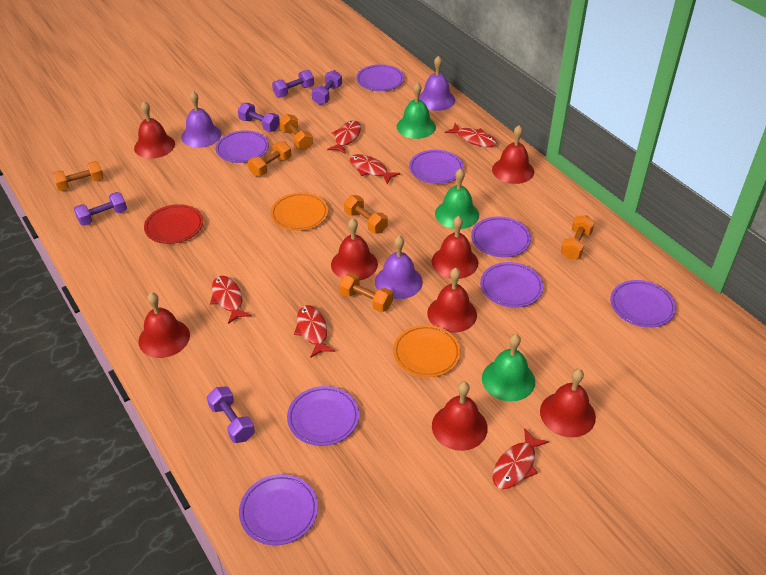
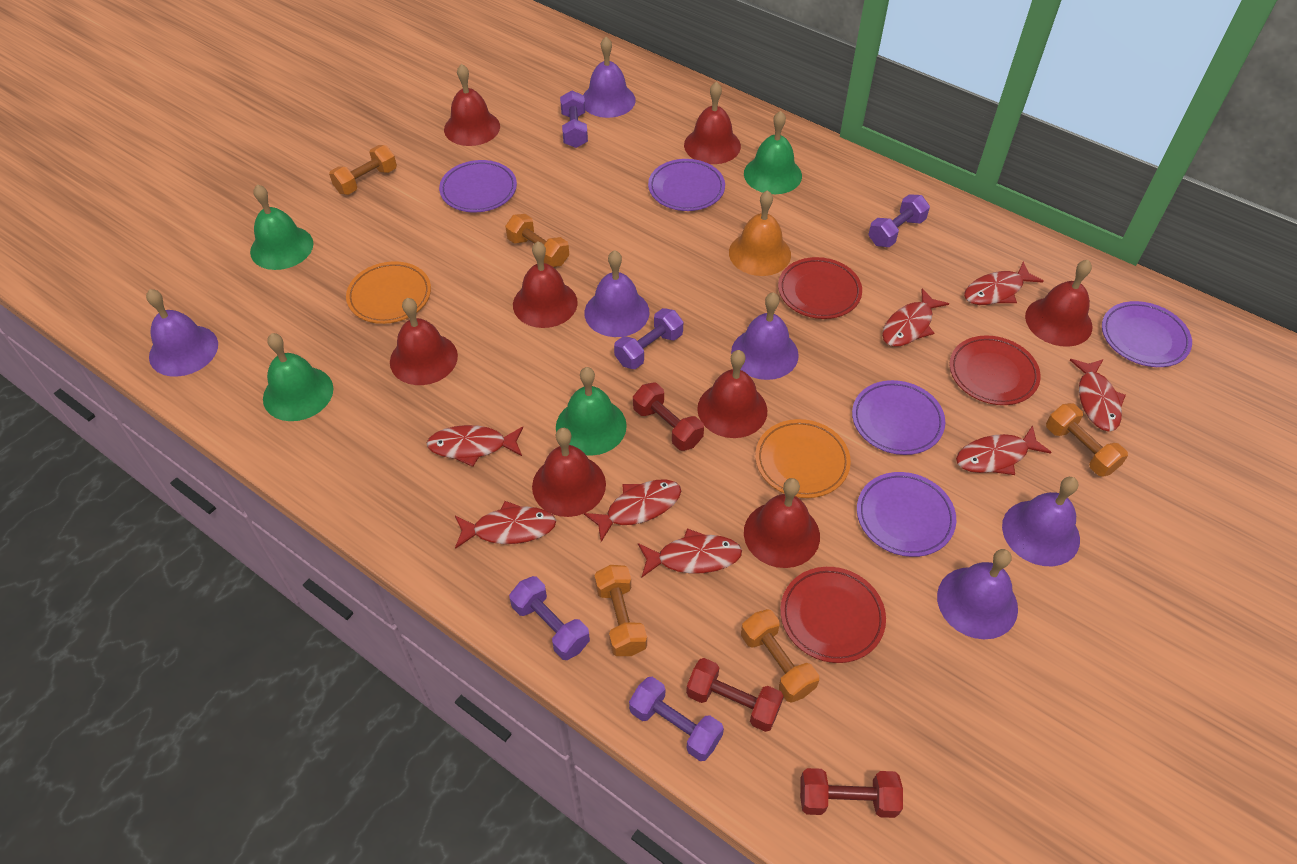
green bell: [397,82,436,139] [435,168,479,229] [482,334,535,401] = 3 -> [250,184,314,270] [263,333,333,421] [556,367,627,456] [744,111,802,194] = 4
orange bell: none = 0 -> [729,190,791,276] = 1
orange dumbbell: [52,161,104,191] [248,141,291,176] [279,114,313,150] [339,273,393,312] [344,195,388,234] [561,215,595,259] = 6 -> [329,145,397,195] [505,214,569,267] [595,565,647,656] [741,609,819,703] [1046,403,1128,477] = 5
purple bell: [181,91,221,148] [375,235,423,299] [419,56,455,111] = 3 -> [146,289,218,377] [583,37,636,118] [584,250,649,337] [731,292,799,380] [937,549,1018,639] [1002,477,1080,566] = 6
purple plate: [216,130,269,163] [239,474,318,545] [287,386,359,446] [356,64,404,91] [409,150,464,184] [471,217,531,257] [480,262,544,308] [610,280,676,328] = 8 -> [439,160,517,212] [648,159,725,211] [852,380,945,455] [857,472,956,557] [1102,301,1192,367] = 5
red dumbbell: none = 0 -> [633,383,704,451] [686,658,784,732] [800,768,903,818] = 3
red fish: [210,276,251,324] [294,305,335,358] [327,120,361,154] [350,154,400,184] [445,123,497,147] [492,428,549,489] = 6 -> [427,425,523,467] [455,501,556,549] [584,479,681,542] [638,528,742,577] [882,288,949,347] [956,425,1051,475] [964,262,1044,305] [1070,359,1126,432] = 8
red plate: [144,204,203,244] = 1 -> [778,257,862,319] [780,567,886,663] [949,335,1041,405] = 3

